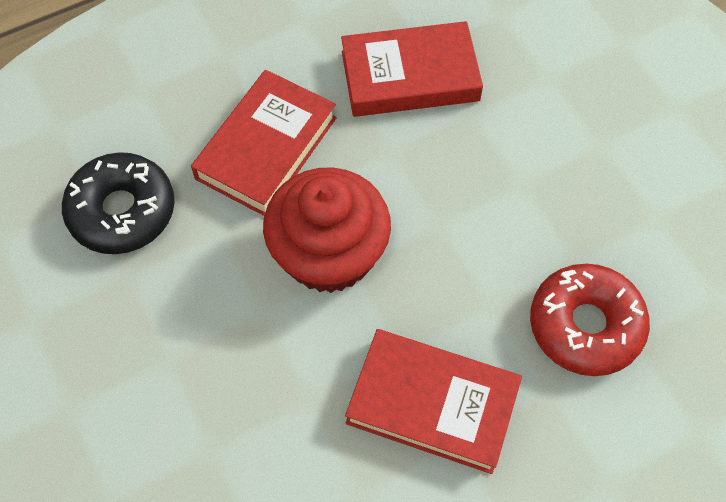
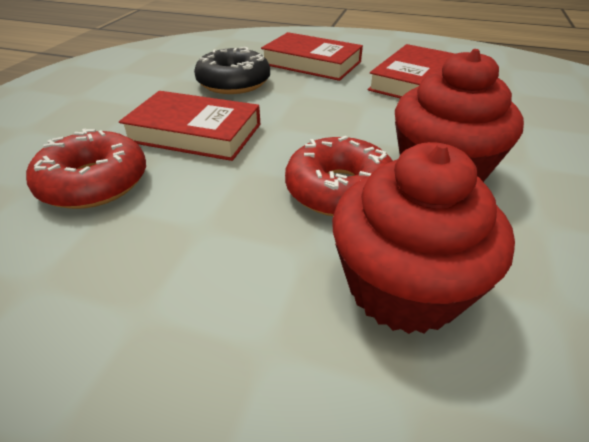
red cupcake: [263,168,391,293] = 1 -> [332,142,515,334] [395,49,524,182] = 2
red donut: [530,264,650,376] = 1 -> [26,128,146,209] [285,136,393,216] = 2

